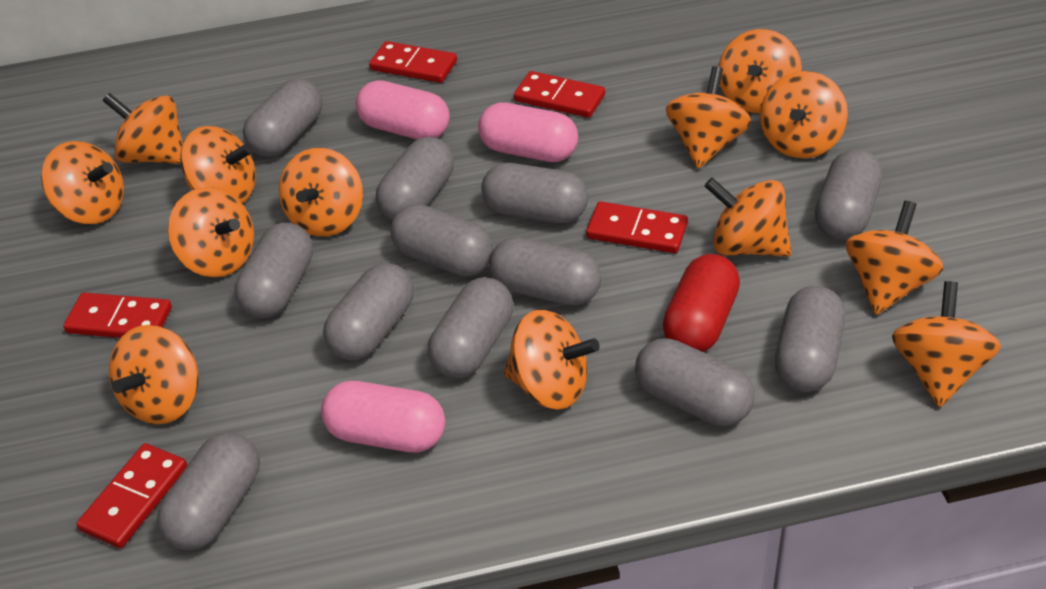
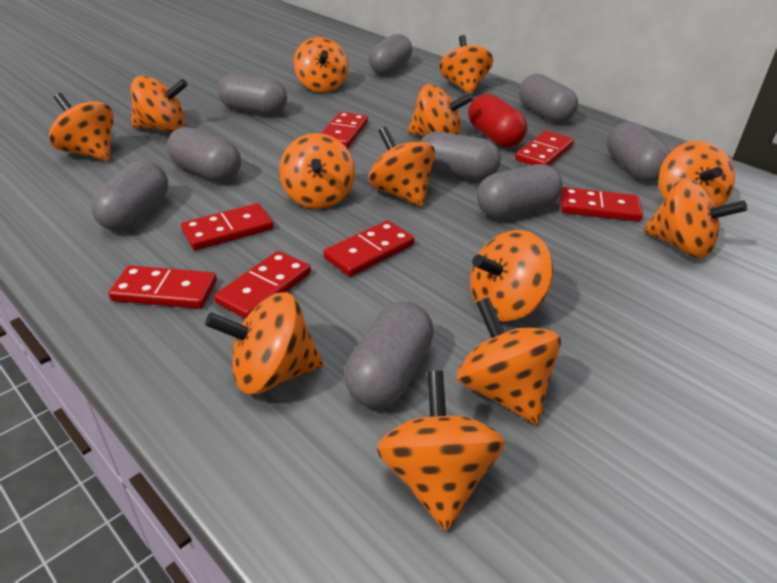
grey capsule: [157,432,260,550] [235,223,313,318] [243,78,322,157] [323,263,414,360] [376,137,454,220] [390,204,493,276] [428,277,513,378] [481,163,588,223] [489,237,601,305] [635,338,754,426] [775,286,845,392] [815,149,883,240] = 12 -> [91,160,168,231] [167,127,241,182] [218,74,287,115] [344,301,434,408] [369,34,412,75] [420,132,501,180] [477,164,563,218] [519,74,578,123] [607,122,671,182] = 9
pink capsule: [321,381,445,453] [356,80,450,139] [478,102,578,162] = 3 -> none = 0
red domino: [63,292,172,338] [76,443,187,548] [369,41,457,83] [514,71,605,118] [586,201,688,253] = 5 -> [109,265,217,309] [181,203,274,250] [214,251,311,319] [321,112,368,148] [323,220,414,277] [515,131,574,166] [560,187,643,222] = 7

